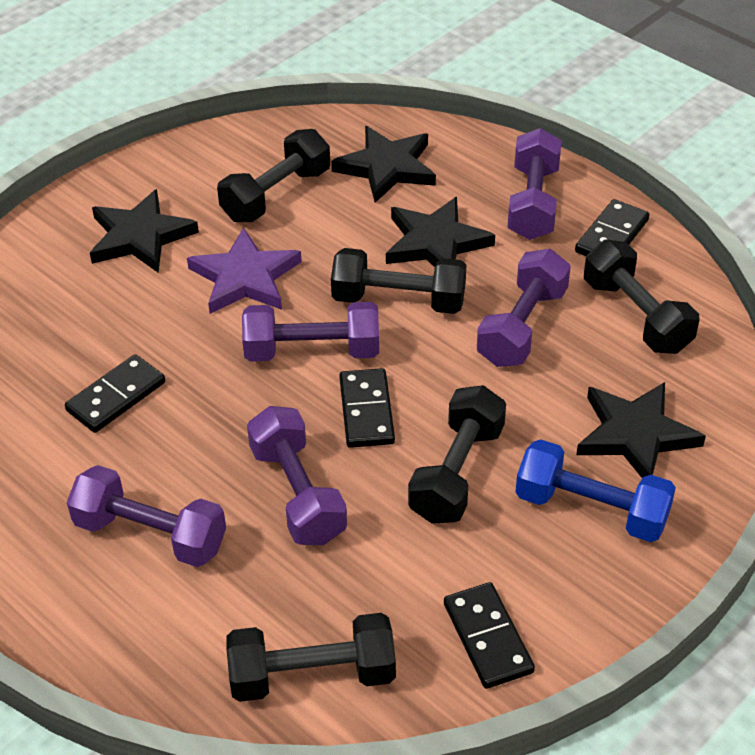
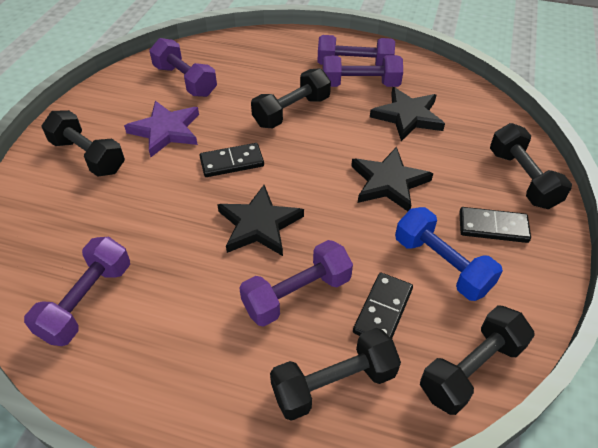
black domino: [65,354,165,433] [339,368,395,448] [444,582,535,689] [575,199,650,256] = 4 -> [199,143,264,177] [353,273,413,339] [459,207,531,243] = 3
black star: [90,189,199,273] [331,126,436,203] [386,197,495,267] [576,382,706,478] = 4 -> [217,185,304,256] [351,147,433,211] [370,87,445,141] = 3

